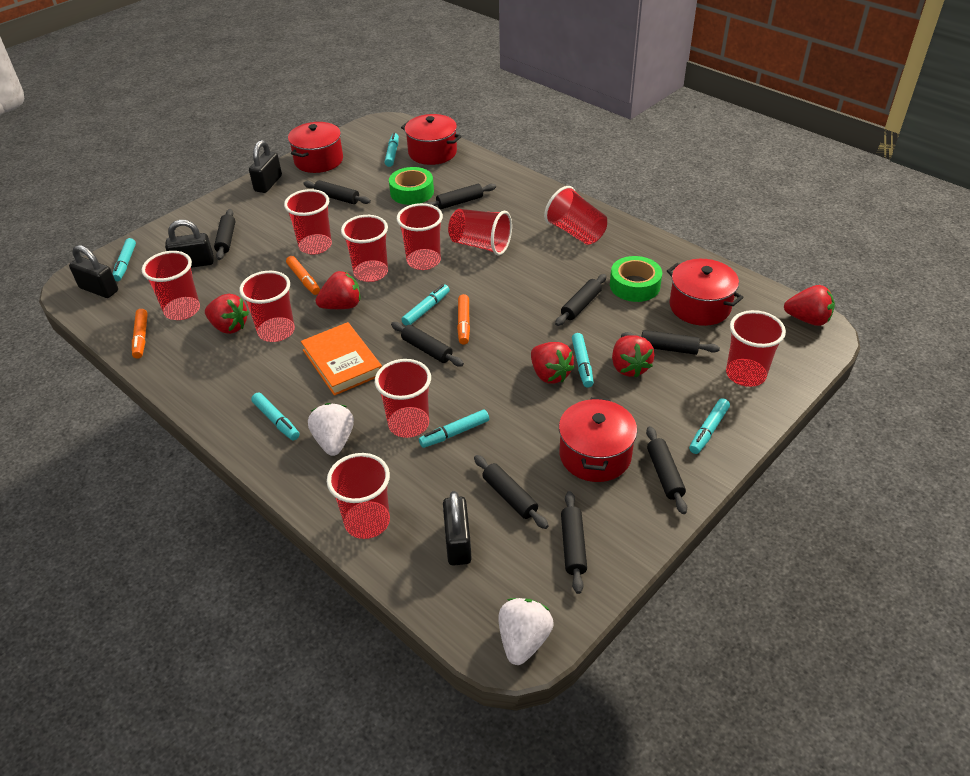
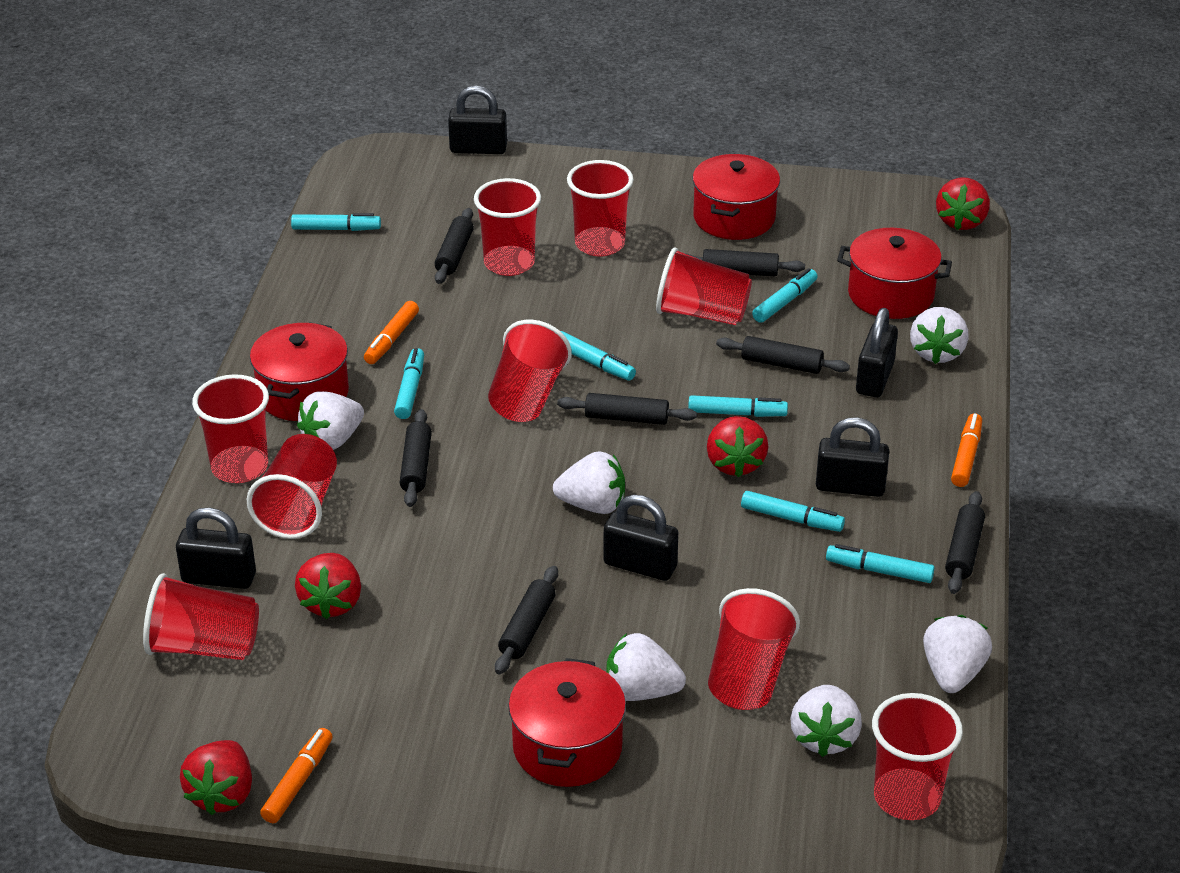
black padlock: [69,245,118,298] [165,220,214,268] [249,140,282,193] [443,491,472,566] = 4 -> [176,508,256,589] [448,86,507,154] [603,495,678,581] [816,417,889,497] [856,308,898,397] = 5
black rolling pin: [214,209,235,260] [303,180,371,204] [391,322,464,366] [425,184,496,209] [474,455,549,529] [555,274,607,326] [561,491,587,594] [621,330,720,355] [646,426,687,514] = 9 -> [400,409,432,507] [434,208,474,284] [495,566,558,675] [557,393,697,425] [685,249,805,276] [716,336,850,374] [945,491,985,594] = 7
green tape: [389,167,434,205] [610,256,662,302] = 2 -> none = 0
orange book: [301,322,382,396] = 1 -> none = 0
red cup: [142,251,200,320] [239,271,295,342] [284,189,332,255] [327,453,390,539] [341,215,388,282] [375,359,431,438] [397,203,443,270] [448,209,512,256] [544,186,607,245] [726,310,786,387] = 10 -> [143,573,259,660] [192,374,269,483] [247,434,337,539] [474,178,541,276] [488,320,572,422] [567,160,634,257] [656,247,752,325] [708,588,800,710] [872,693,963,820] = 9
red strawberry: [205,294,249,334] [315,271,360,309] [531,342,575,384] [612,335,654,378] [784,285,835,326] = 5 -> [180,740,252,815] [295,553,361,619] [707,416,769,478] [936,178,990,230] = 4
white strawberry: [308,403,354,456] [498,598,554,665] = 2 -> [297,391,364,450] [553,451,625,514] [607,633,686,701] [790,685,862,757] [910,307,968,364] [923,615,992,693] = 6

